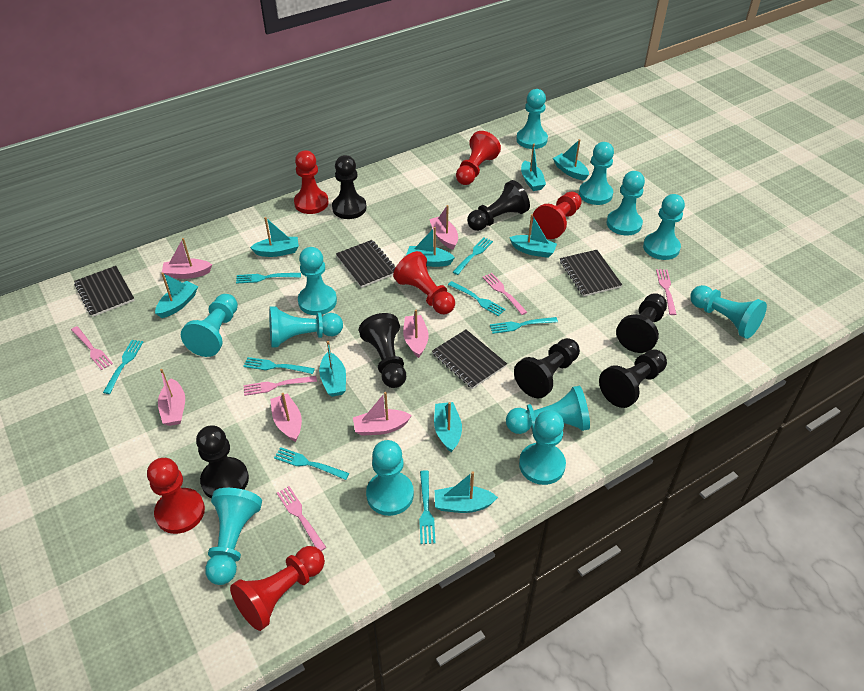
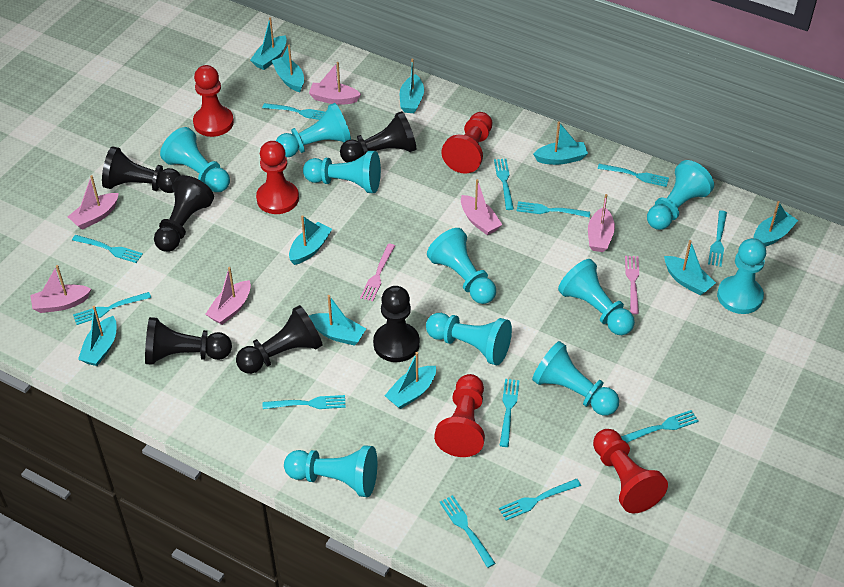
black notebook: [74,266,135,317] [336,240,396,288] [432,329,507,389] [560,250,622,297] = 4 -> none = 0
black pawn: [196,426,249,499] [332,155,367,219] [359,313,406,388] [467,180,530,231] [514,338,580,398] [599,349,667,408] [616,293,667,353] = 7 -> [102,146,181,193] [145,317,232,365] [154,175,214,252] [236,305,322,374] [340,111,416,163] [373,286,420,362] = 6
pink fork: [71,326,113,370] [244,376,317,396] [277,486,326,551] [482,273,527,315] [656,269,677,315] = 5 -> [360,243,395,301] [625,256,639,314] = 2
red pawn: [147,458,205,534] [230,546,325,631] [294,150,329,214] [393,251,455,314] [456,131,501,185] [532,192,582,239] = 6 -> [193,65,234,137] [256,141,299,214] [434,374,485,457] [441,112,492,174] [593,429,668,513] = 5
turquoise boat: [155,272,198,318] [250,217,299,257] [319,341,346,397] [406,227,455,267] [434,402,462,452] [435,471,498,513] [509,214,557,258] [521,144,546,191] [553,139,589,181] = 9 -> [78,306,117,366] [250,17,287,70] [272,45,304,92] [289,215,332,265] [309,295,366,346] [385,352,436,409] [400,59,424,113] [533,121,588,165] [664,240,716,296] [754,201,798,247] = 10
turquoise fork: [103,340,143,394] [236,273,301,284] [243,357,315,374] [274,447,349,480] [419,470,436,544] [448,281,506,316] [453,237,493,275] [490,317,558,334] = 8 -> [72,235,143,263] [73,292,151,325] [262,103,325,120] [263,395,346,409] [440,495,496,568] [494,159,514,210] [499,379,520,447] [499,479,581,521] [517,201,590,218] [597,164,669,187] [621,410,699,443] [708,211,727,267] = 12
turquoise pawn: [181,294,238,357] [205,488,262,585] [269,306,343,348] [298,247,337,315] [366,440,414,516] [506,386,590,434] [516,89,548,149] [519,410,566,485] [579,142,614,205] [607,171,645,236] [643,194,685,260] [690,285,767,339] = 12 -> [160,127,230,192] [276,103,351,157] [284,445,377,497] [303,151,381,193] [426,313,512,366] [427,228,496,304] [532,341,619,416] [558,259,635,335] [647,160,714,230] [717,238,766,314] = 10

